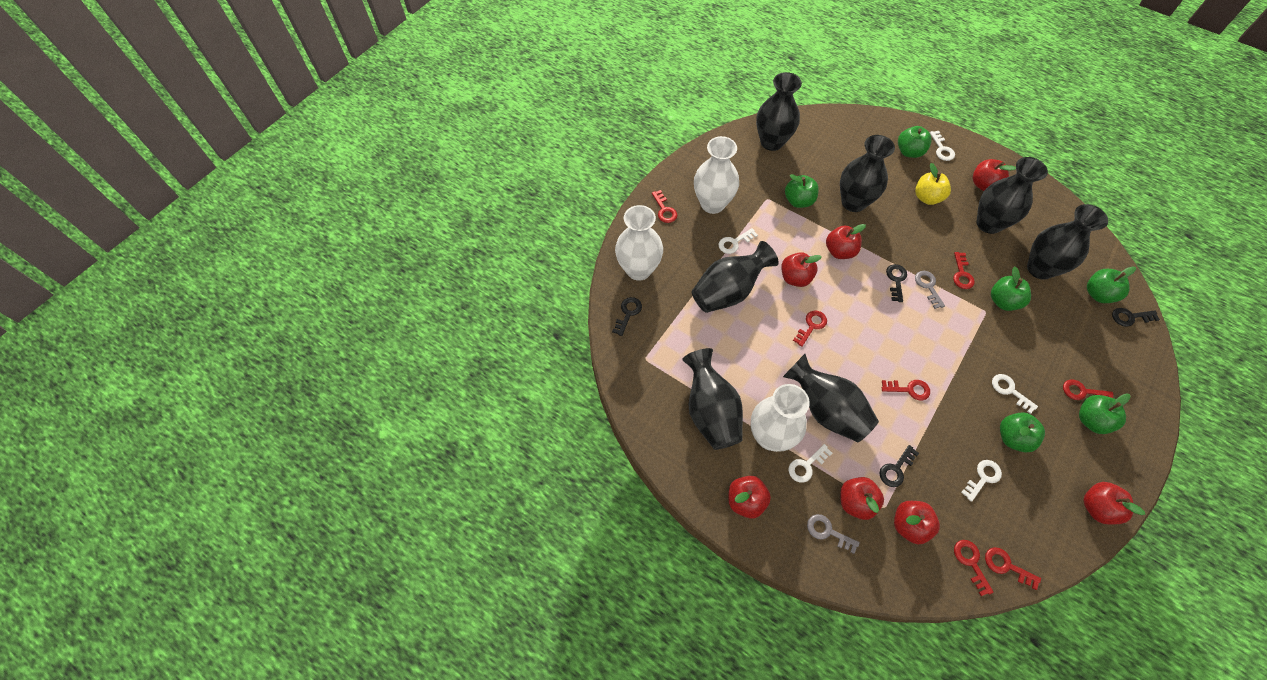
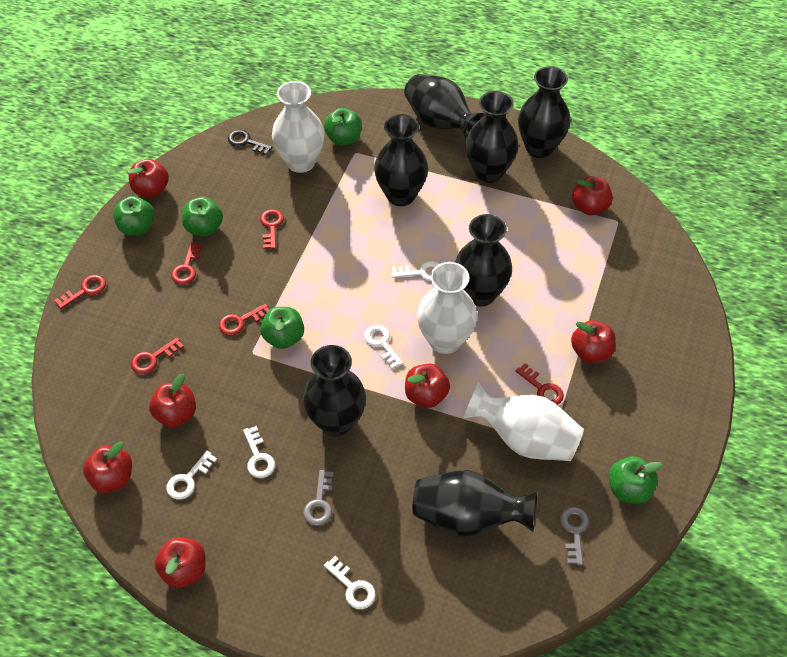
black key: [612,297,642,336] [879,445,919,487] [886,264,907,302] [1112,308,1160,327] = 4 -> [228,130,272,155] = 1
green apple: [785,174,819,208] [898,126,932,158] [991,266,1031,311] [1000,412,1045,452] [1079,393,1131,434] [1087,266,1136,303] = 6 -> [113,196,155,235] [182,197,223,236] [260,307,304,349] [324,108,362,145] [609,456,663,504] = 5
red key: [652,190,677,223] [793,310,827,347] [882,380,930,400] [953,252,975,289] [954,540,994,596] [985,547,1041,590] [1063,379,1114,400] = 7 -> [54,275,106,309] [131,337,184,374] [171,243,202,285] [219,304,269,336] [260,209,284,249] [516,363,564,405] = 6
yellow apple: [915,163,951,205] = 1 -> none = 0

